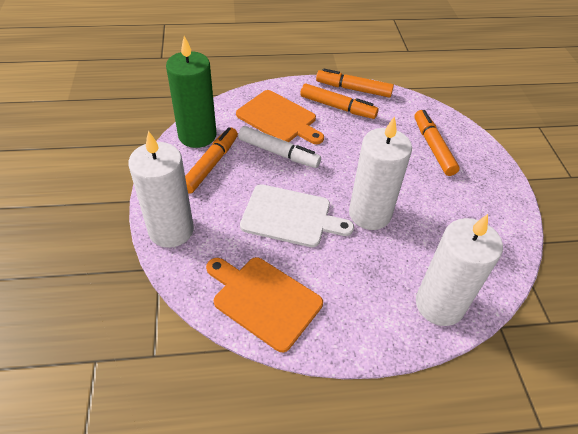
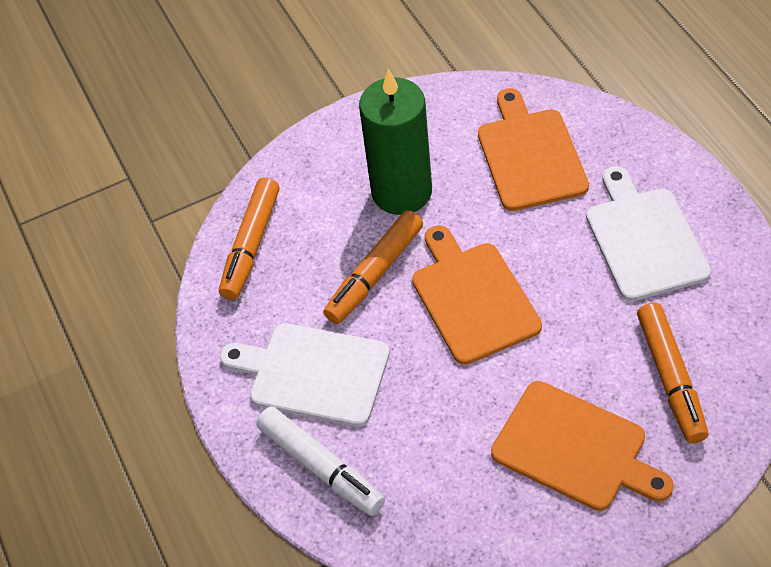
orange cutting board: [206,257,323,352] [236,90,324,144] = 2 -> [412,225,542,365] [478,88,589,211] [491,381,674,511] = 3
orange marker: [185,127,238,194] [300,83,378,119] [316,69,394,97] [414,110,460,176] = 4 -> [219,177,279,300] [323,210,423,324] [637,302,709,443] = 3
white candle: [128,131,194,248] [349,116,412,230] [416,214,503,326] = 3 -> none = 0
white cutting board: [240,184,354,247] = 1 -> [220,323,390,427] [586,166,711,301] = 2

